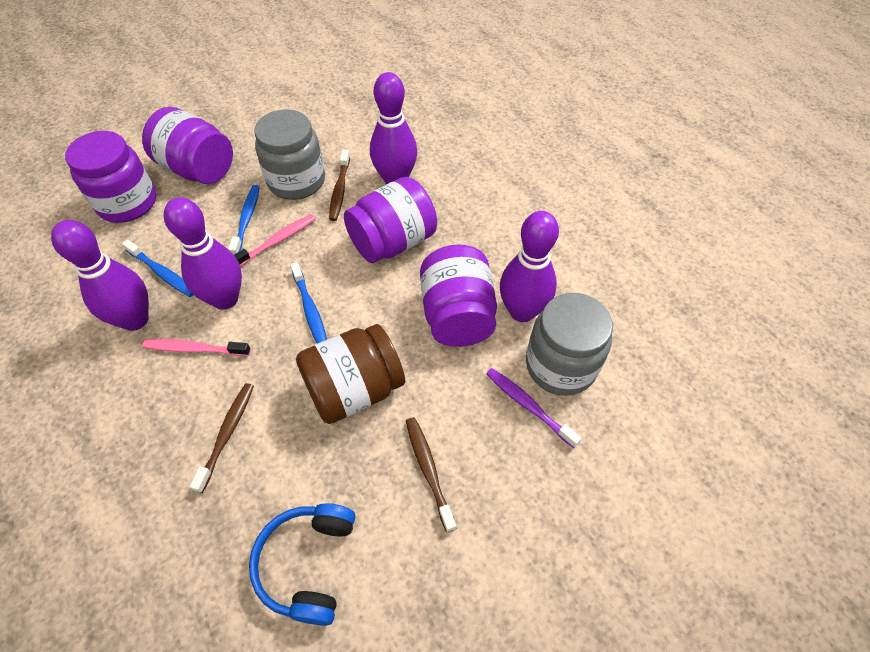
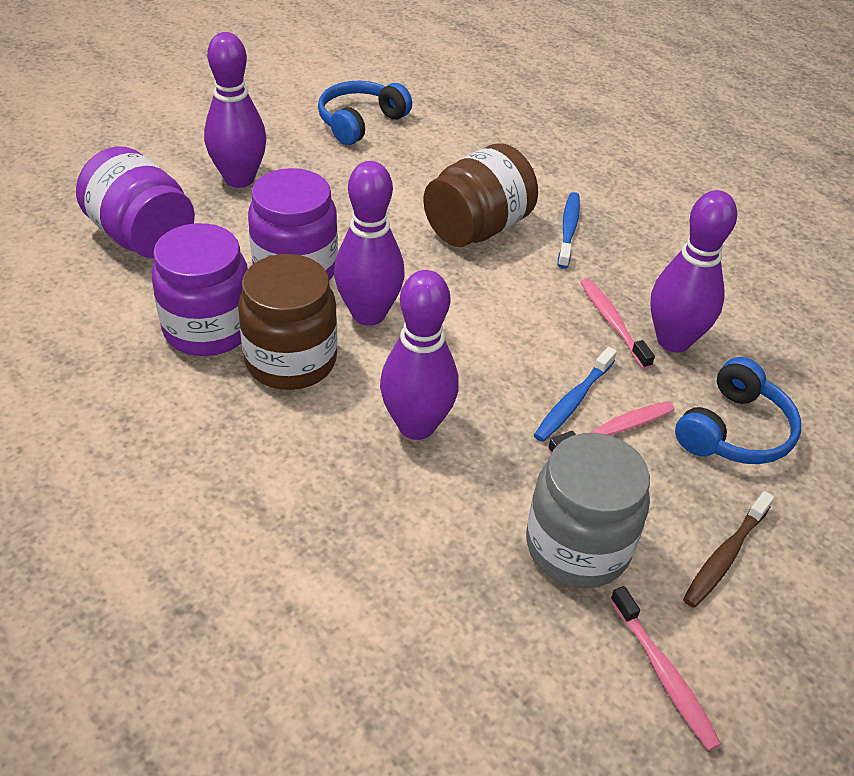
blue headphones: [249,503,355,626] = 1 -> [318,81,412,145] [675,357,801,464] = 2
blue toothbrush: [122,239,193,297] [228,185,260,255] [290,262,327,344] = 3 -> [534,347,617,442] [558,192,580,268] = 2
brown jar: [296,324,405,424] = 1 -> [238,254,337,390] [423,143,538,247] = 2
brown toothbrush: [190,383,254,493] [329,150,350,221] [406,417,456,532] = 3 -> [683,491,774,608] = 1
grey jar: [254,109,325,200] [526,293,613,396] = 2 -> [526,433,650,588] = 1
pink toothbrush: [143,339,251,356] [234,214,316,267] = 2 -> [548,401,675,454] [580,279,655,369] [610,586,721,751] = 3
purple jar: [65,131,156,223] [142,107,233,184] [344,177,437,263] [420,245,497,347] = 4 -> [76,146,195,258] [152,223,248,356] [248,168,338,280] = 3
purple toothbrush: [486,368,582,448] = 1 -> none = 0

